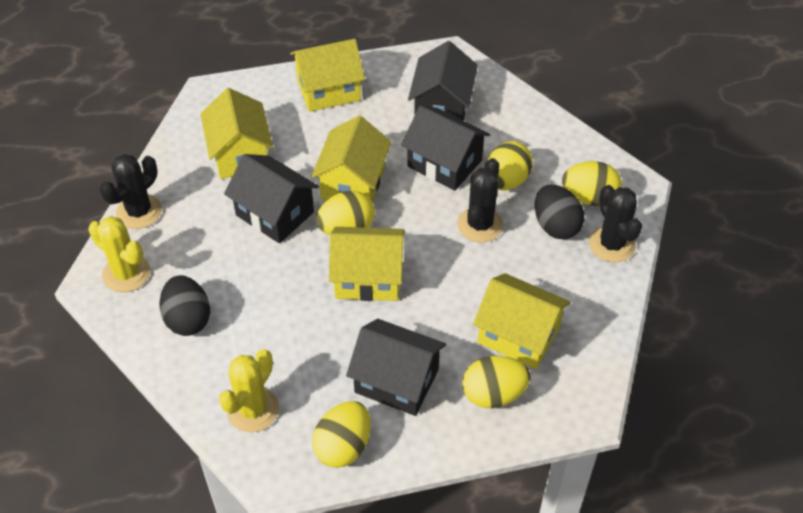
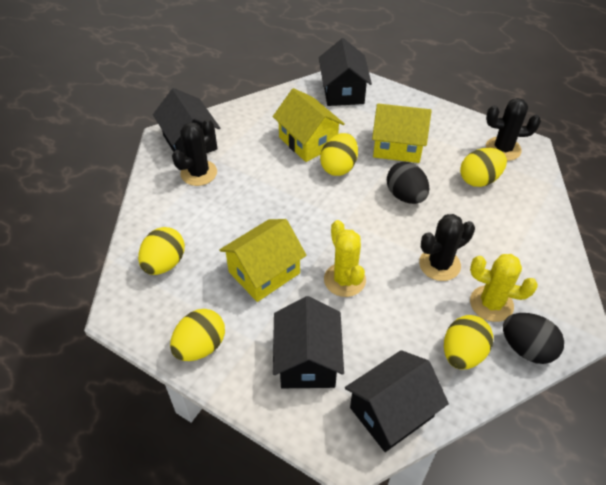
yellow house: [200,88,273,179] [290,39,365,112] [311,116,392,202] [329,227,405,301] [473,273,571,369] = 5 -> [219,219,307,302] [273,88,345,162] [372,103,432,163] = 3

